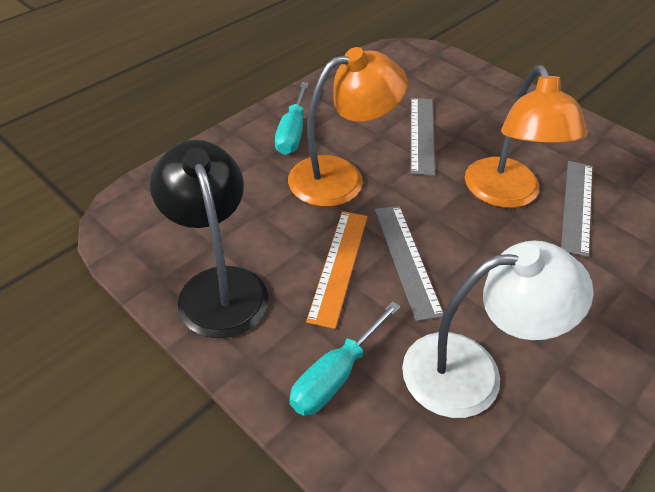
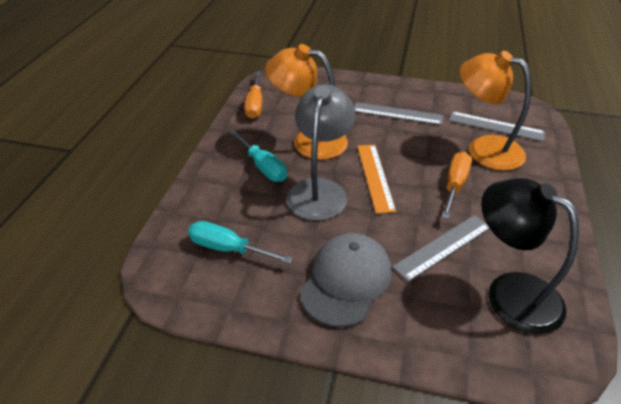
grey cap: none = 0 -> [300,233,392,327] = 1
grey lamp: none = 0 -> [286,84,355,221] = 1
orange screwdriver: none = 0 -> [244,72,262,119] [441,152,472,219] = 2
white lamp: [402,241,594,418] = 1 -> none = 0

